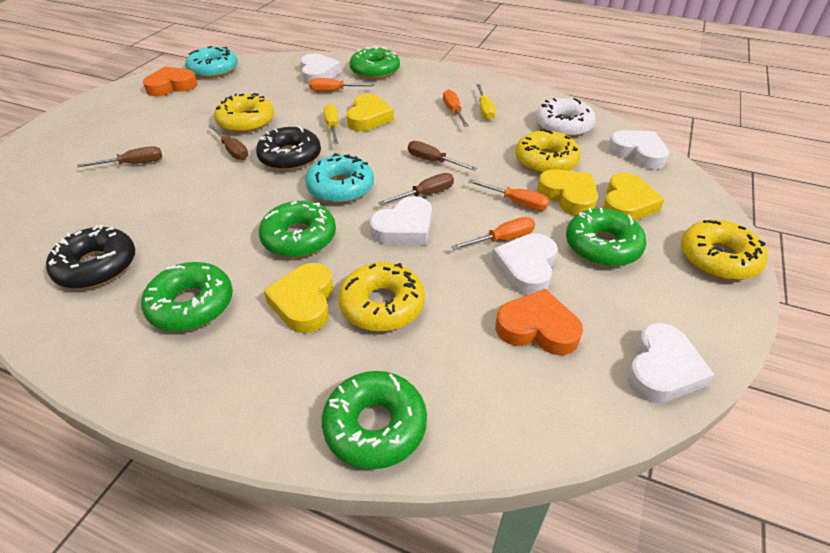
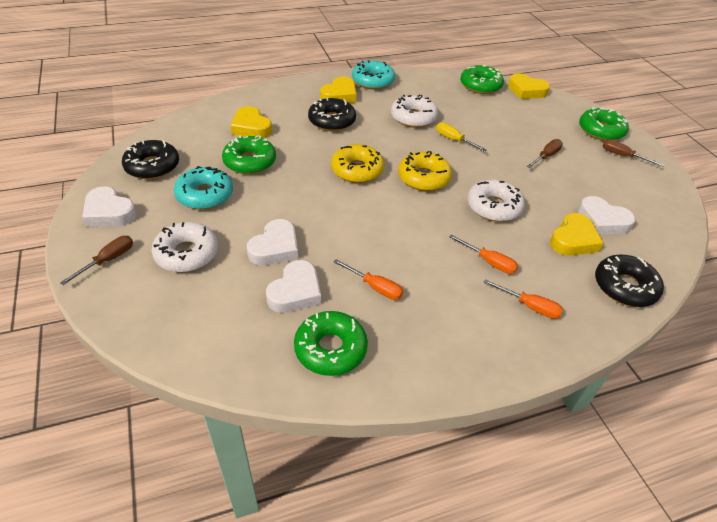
black donut: [46,225,135,289] [256,126,321,171] = 2 -> [122,140,179,179] [308,98,356,131] [595,255,664,307] = 3
brown screwdriver: [77,146,162,167] [208,125,248,160] [378,173,454,205] [408,141,477,171] = 4 -> [60,236,133,285] [527,139,563,168] [603,139,664,166] = 3
green donut: [141,262,233,332] [259,201,336,258] [322,371,427,469] [350,46,400,79] [566,208,647,267] = 5 -> [222,135,276,174] [294,311,368,376] [460,65,504,94] [579,107,629,141] = 4
orange heart: [143,66,198,96] [496,289,583,355] = 2 -> none = 0
orange screwdriver: [309,78,374,91] [443,89,469,127] [451,217,535,250] [468,179,550,211] = 4 -> [334,259,403,300] [449,235,518,274] [483,279,563,319] = 3
white donut: [535,98,596,137] = 1 -> [152,222,218,272] [391,94,438,128] [467,179,525,222] = 3
white heart: [300,54,341,84] [370,196,432,245] [492,233,557,295] [608,130,669,169] [627,323,715,403] = 5 -> [82,186,137,227] [247,219,298,265] [266,260,321,313] [578,196,636,235] = 4
yellow donut: [214,93,274,133] [338,262,425,332] [515,129,581,174] [681,220,768,280] = 4 -> [331,144,384,183] [398,151,452,191] = 2
yellow screwdriver: [324,104,338,144] [476,84,496,120] = 2 -> [436,122,487,152] = 1

